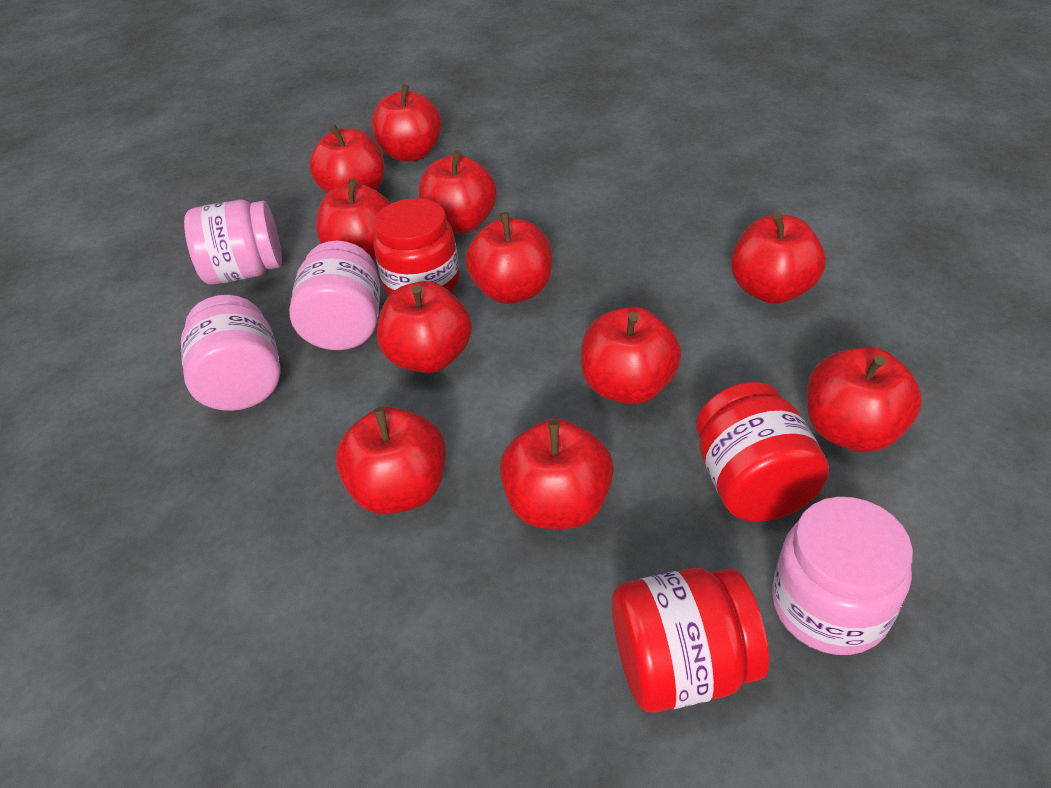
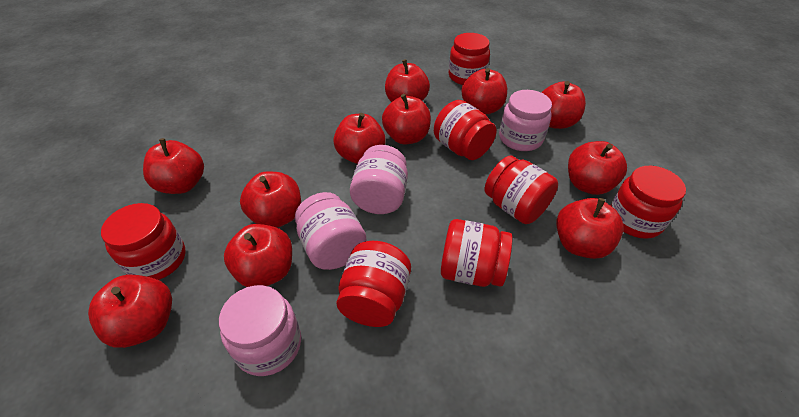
red jar: [373,198,460,295] [612,568,769,713] [696,382,829,522] = 3 -> [101,203,186,280] [336,241,411,327] [434,100,497,160] [441,219,512,287] [449,33,490,85] [484,156,558,224] [610,166,686,239] = 7

